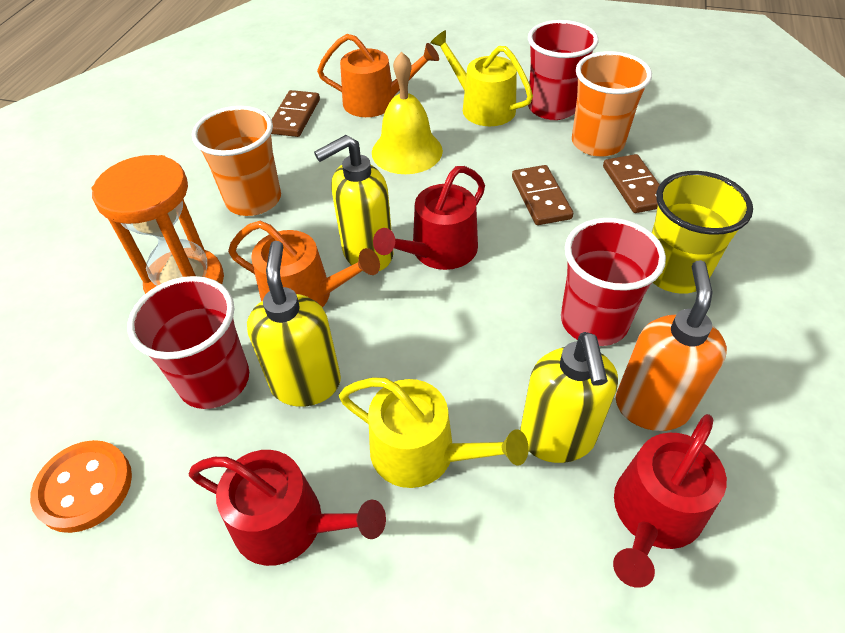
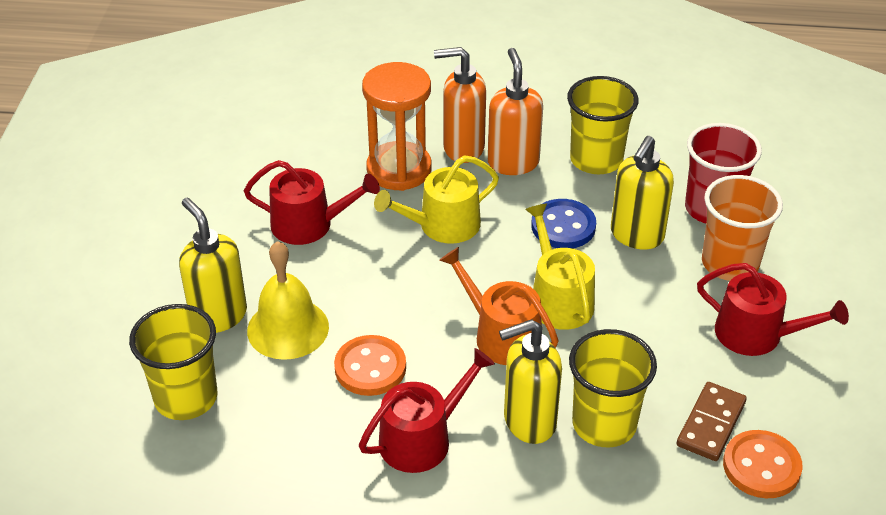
blue button: none = 0 -> [531,199,596,248] = 1
brown domino: [271,90,320,137] [512,165,573,225] [603,154,660,213] = 3 -> [677,382,747,461] = 1
orange button: [30,440,132,533] = 1 -> [334,335,406,396] [723,430,802,498] = 2
orange cup: [192,106,281,216] [572,51,652,157] = 2 -> [702,175,783,281] = 1
orange soap dispenser: [616,260,727,431] = 1 -> [434,47,486,163] [488,48,543,175] = 2
orange watering can: [228,221,380,308] [317,34,439,117] = 2 -> [439,247,559,365] = 1
red cup: [127,276,249,409] [528,20,599,120] [561,218,666,346] = 3 -> [685,123,762,223] = 1
yellow cup: [652,171,753,294] = 1 -> [129,304,217,420] [567,76,639,174] [569,329,657,447] = 3

